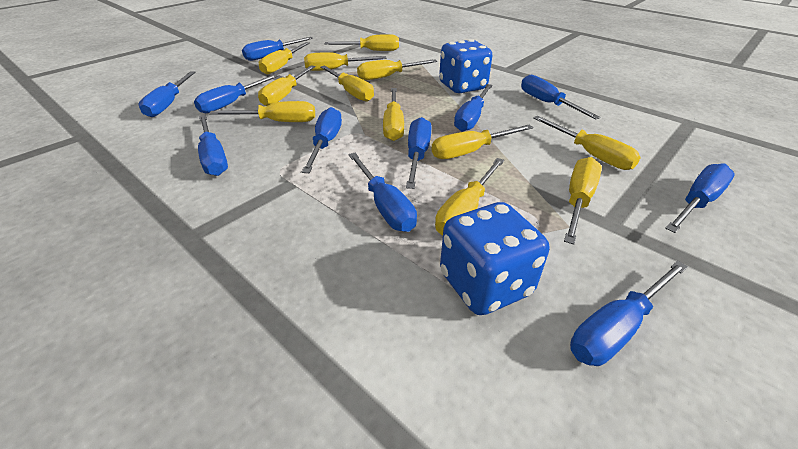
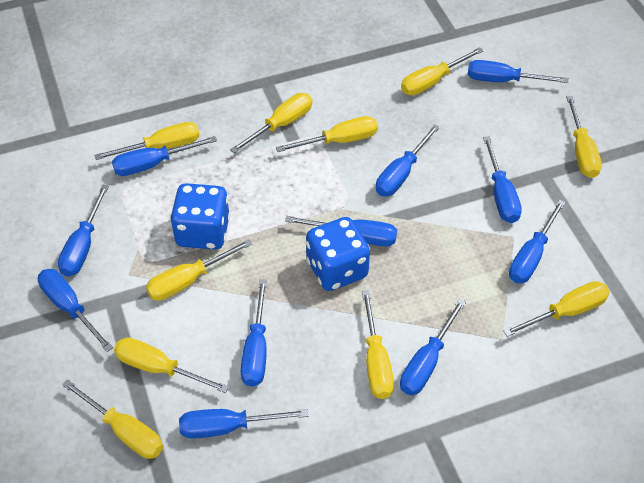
yellow screwdriver: [209,101,315,122] [258,65,316,106] [259,42,310,75] [304,52,387,71] [320,65,374,102] [325,34,399,51] [357,60,437,80] [383,88,404,141] [431,125,533,159] [435,158,504,236] [533,116,641,170] [564,157,602,244] = 12 -> [62,379,163,459] [95,122,200,160] [114,337,229,393] [146,239,252,301] [230,93,312,153] [276,116,378,152] [362,290,394,399] [401,47,484,95] [503,281,610,337] [566,96,602,178] = 10

